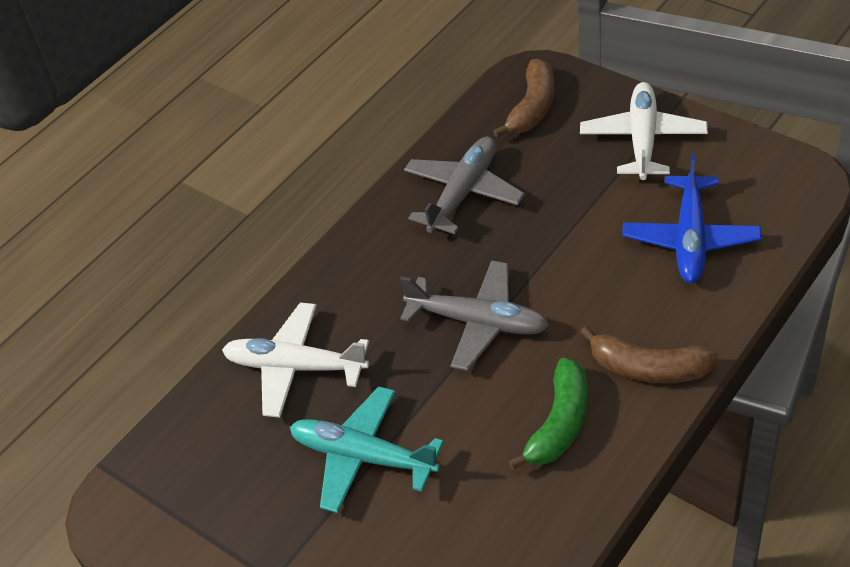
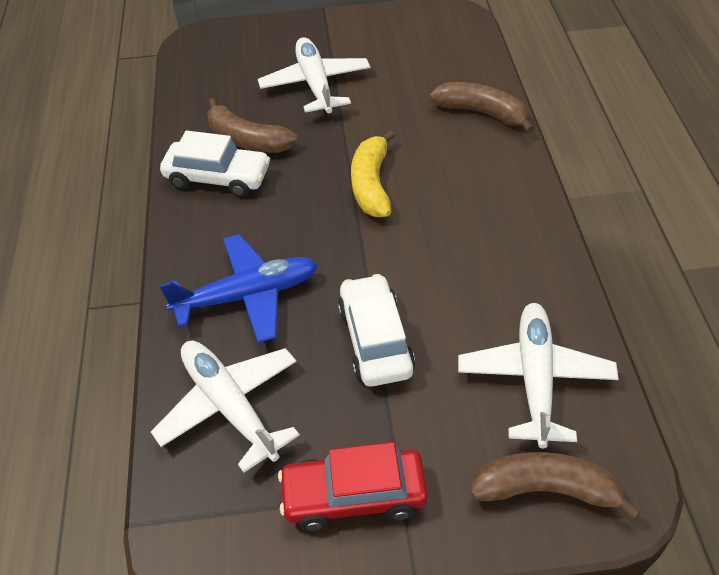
brown banana: [493,59,554,138] [580,326,718,383] = 2 -> [207,98,298,153] [429,82,534,133] [470,452,641,520] = 3
green banana: [508,358,588,470] = 1 -> none = 0
grey plane: [400,260,549,371] [404,136,525,234] = 2 -> none = 0
red car: none = 0 -> [278,442,428,531] = 1
turquoise plane: [290,386,444,513] = 1 -> none = 0
white car: none = 0 -> [160,131,270,197] [338,274,415,387] = 2
white plane: [222,303,369,418] [580,82,708,180] = 2 -> [151,341,300,473] [258,37,370,113] [458,303,619,449] = 3
yellow banana: none = 0 -> [351,130,395,217] = 1

